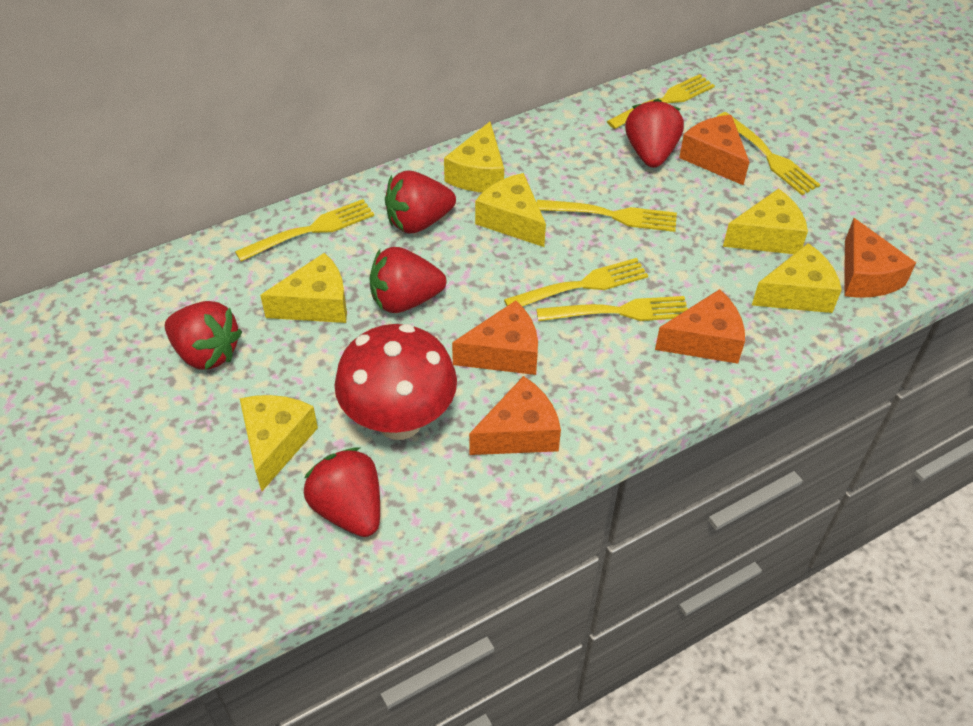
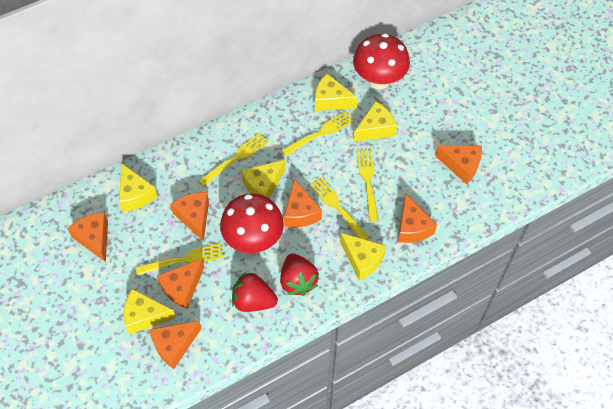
orange cheese: [452,300,538,375] [469,376,561,455] [655,289,745,364] [679,115,749,185] [845,218,916,298] = 5 -> [67,212,108,262] [150,321,202,369] [157,259,204,309] [170,192,209,241] [284,178,322,227] [398,194,437,243] [435,146,482,184] = 7
red mushroom: [334,324,457,440] = 1 -> [220,193,284,253] [353,33,410,89] = 2
red strawberry: [165,301,242,370] [304,447,380,537] [369,247,446,313] [385,170,456,234] [625,99,684,168] = 5 -> [232,272,278,312] [280,253,319,296] = 2
yellow fork: [235,199,374,261] [504,258,648,306] [536,296,688,321] [537,200,677,232] [607,74,715,129] [717,112,821,195] = 6 -> [135,243,224,276] [199,133,269,186] [281,111,354,157] [309,176,369,240] [356,149,379,222] = 5

